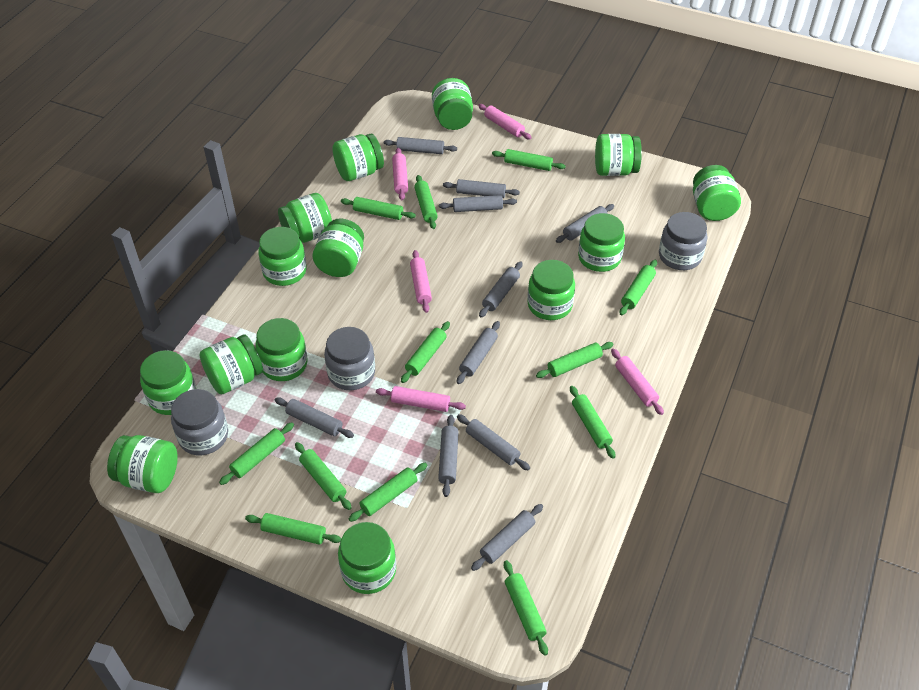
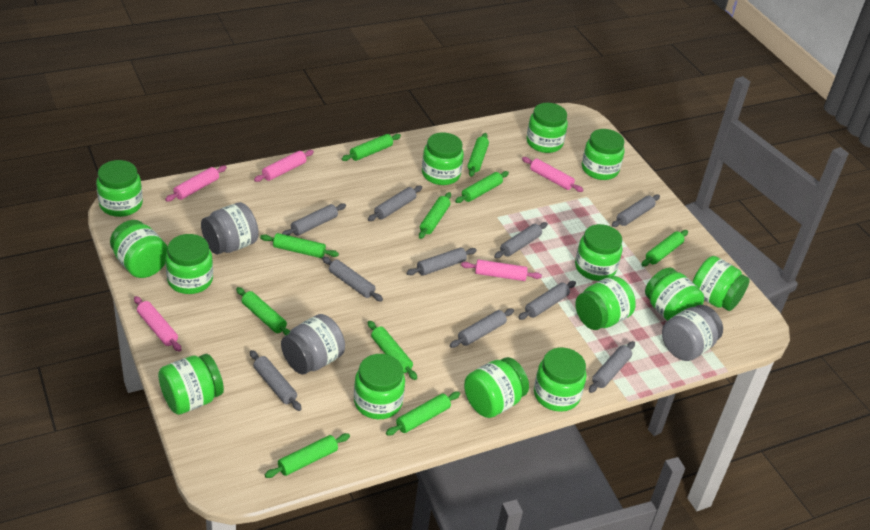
green rolling pin: [219,422,294,485] [245,513,341,545] [295,442,352,510] [341,197,416,220] [349,463,427,522] [401,321,450,383] [414,175,438,229] [492,149,566,171] [504,560,548,656] [536,342,614,378] [570,386,615,459] [620,260,657,315] = 12 -> [236,287,290,336] [260,233,339,258] [265,433,350,478] [342,134,401,161] [368,321,417,380] [386,392,460,436] [419,192,451,239] [455,171,509,203] [467,133,489,177] [641,230,688,266] = 10

